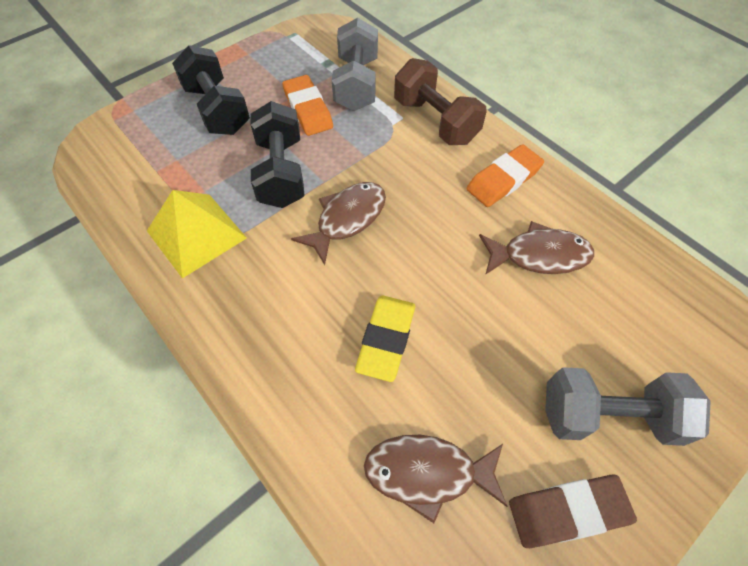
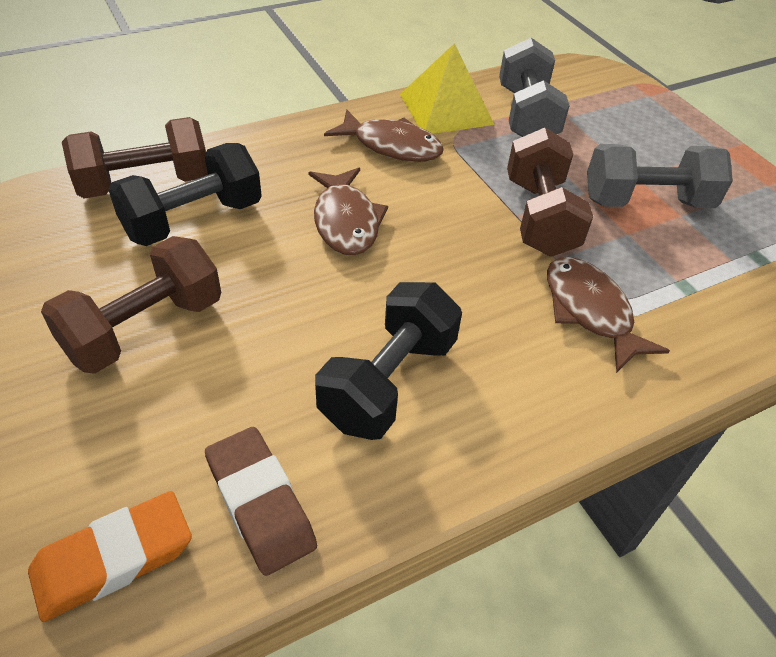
brown dumbbell: [394,58,487,145] = 1 -> [41,236,221,374] [62,117,208,199] [507,128,593,257] = 3
orange eraser: [282,75,333,136] [467,144,544,207] = 2 -> [28,491,192,622] = 1
yellow eraser: [355,296,415,382] = 1 -> none = 0

